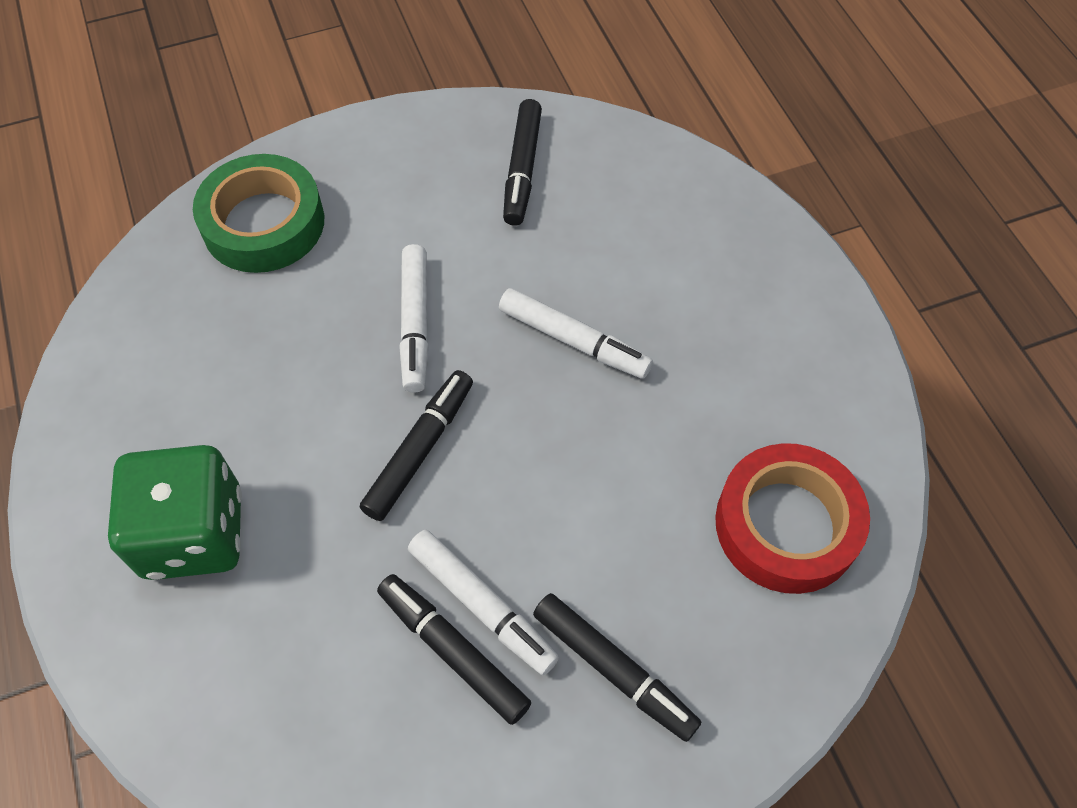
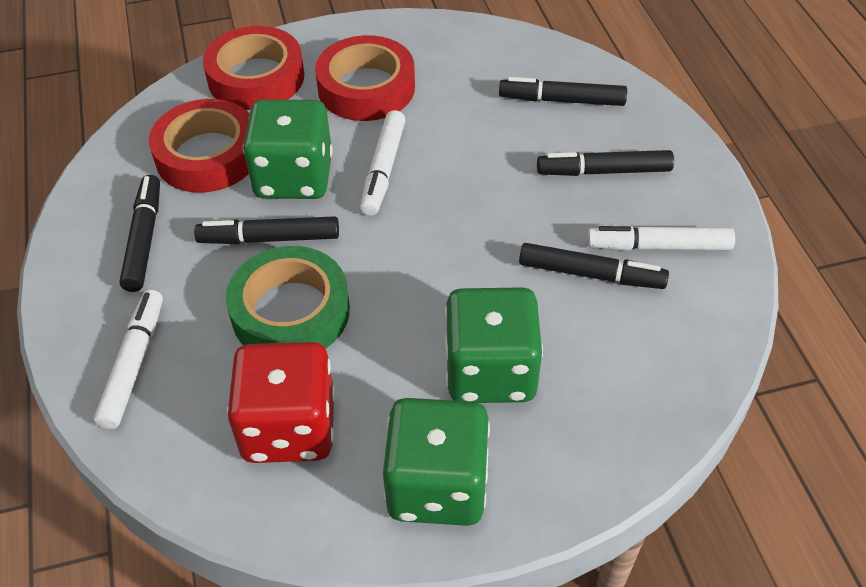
black marker: [360,370,473,521] [377,574,531,725] [503,99,542,226] [533,593,701,742] = 4 -> [120,175,160,292] [194,216,339,244] [499,77,627,106] [519,243,669,289] [537,150,674,176] = 5
green dice: [108,445,242,580] = 1 -> [243,100,333,199] [383,398,490,526] [445,287,543,403] = 3
red dice: none = 0 -> [227,342,335,463] = 1
red tape: [715,443,870,594] = 1 -> [149,99,250,193] [203,26,304,110] [315,35,415,121] = 3

